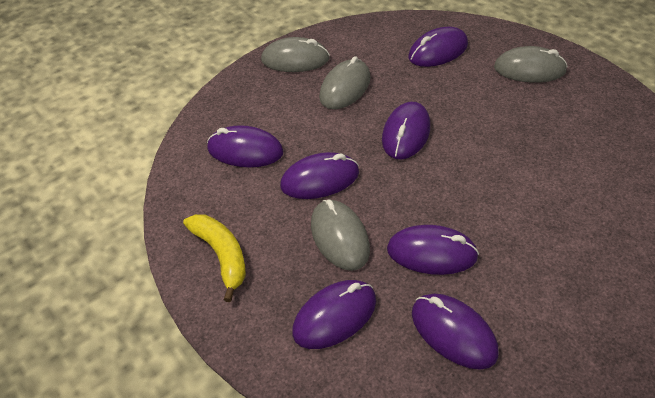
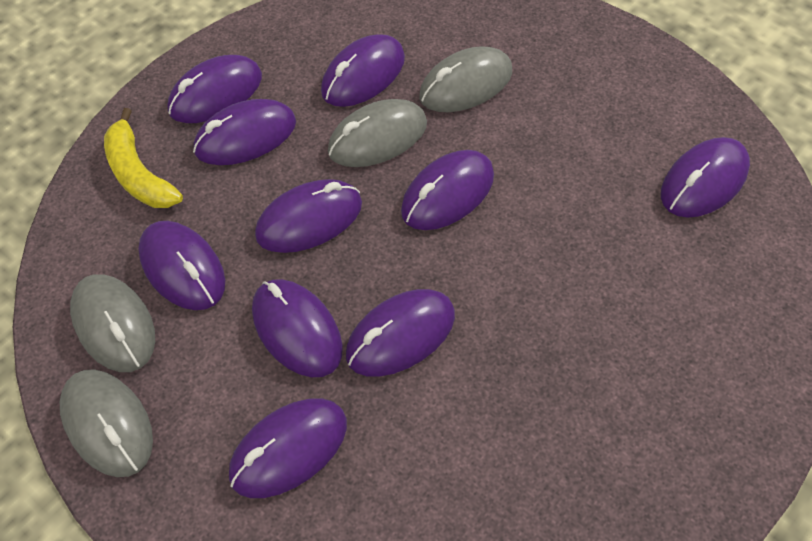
purple mouse: [207,125,283,167] [280,152,359,199] [292,280,376,349] [382,102,430,160] [387,225,479,275] [408,27,468,67] [412,294,498,370] = 7 -> [138,221,225,310] [167,55,262,123] [193,99,296,165] [229,398,347,498] [252,279,343,377] [255,179,362,253] [321,34,405,107] [346,289,455,377] [401,150,494,230] [661,137,750,218] = 10

